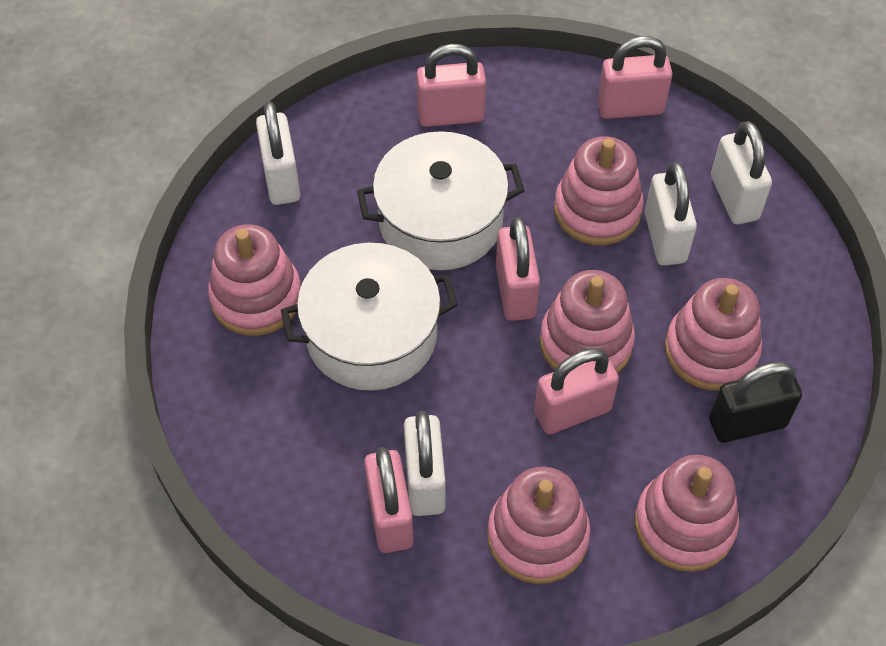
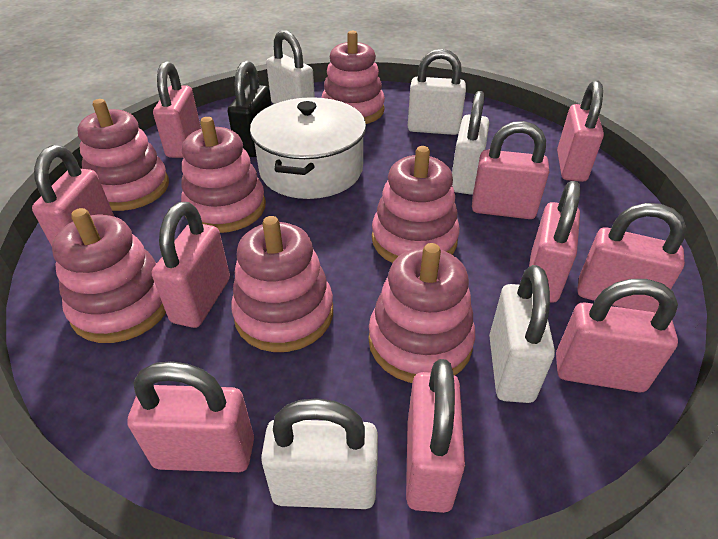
pink padlock: [364,447,414,553] [416,44,486,127] [496,217,540,321] [534,348,619,434] [597,36,672,119] = 5 -> [32,145,114,246] [127,361,254,472] [152,202,230,328] [153,61,201,158] [406,359,465,513] [472,121,549,219] [529,181,580,303] [556,279,678,393] [557,80,604,182] [577,203,686,312] = 10
pink stacking toy: [208,224,301,336] [487,467,591,584] [540,270,635,374] [554,136,644,245] [635,455,739,572] [665,278,762,391] = 6 -> [52,208,166,343] [77,99,169,211] [181,117,266,233] [231,216,333,352] [321,31,385,124] [368,243,475,383] [372,146,460,263] = 7
white padlock: [256,102,300,205] [404,411,446,516] [645,162,697,266] [711,121,772,225] = 4 -> [261,398,378,509] [266,30,315,104] [408,49,466,135] [452,91,489,195] [489,265,555,403] = 5
white pot: [281,243,458,391] [357,131,524,270] = 2 -> [250,97,366,199] = 1

